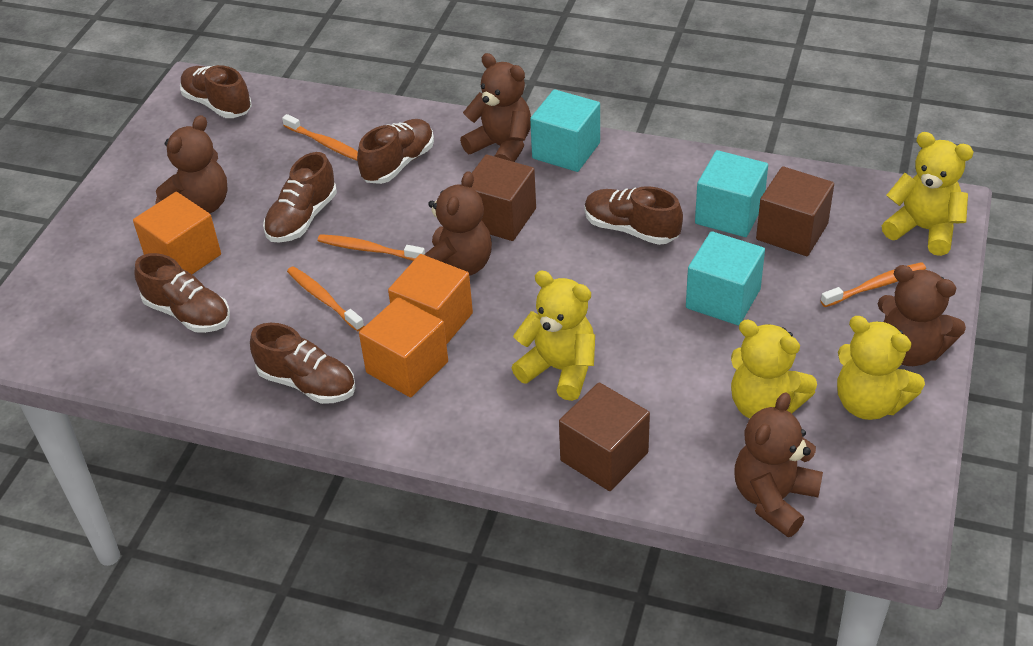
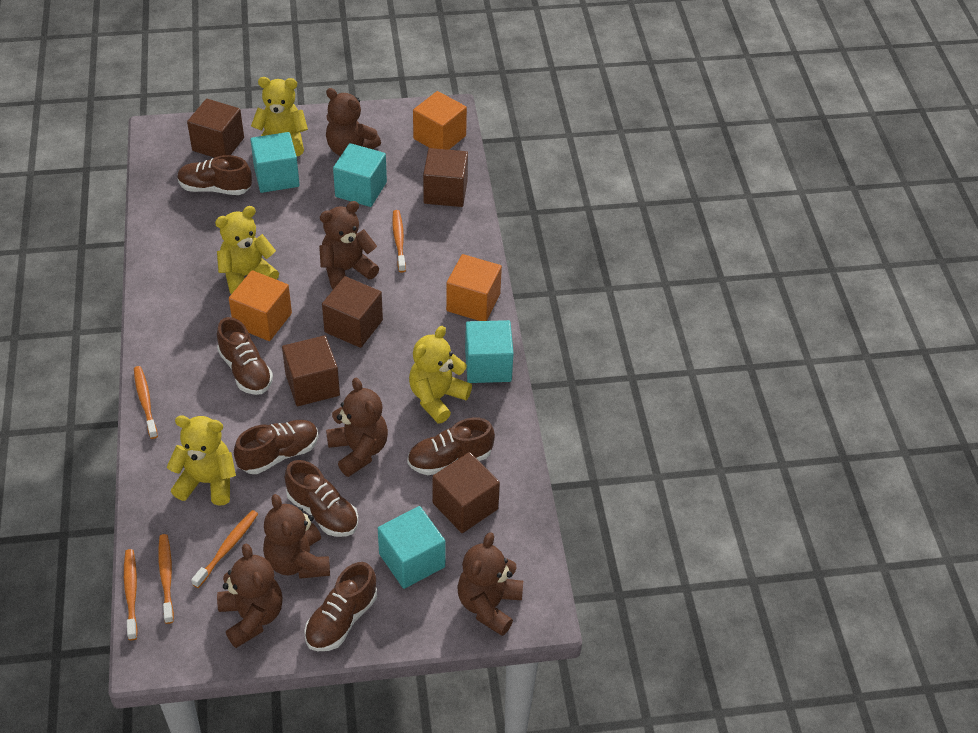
brown cube: [471,155,536,241] [559,382,650,491] [756,166,834,256] = 3 -> [187,99,244,158] [282,335,340,406] [322,276,383,348] [423,148,468,207] [432,452,500,533] = 5
brown teddy bear: [155,115,228,213] [424,171,492,276] [460,53,531,162] [734,392,823,537] [878,265,966,366] = 5 -> [217,544,283,648] [263,494,330,579] [319,201,379,289] [326,88,381,156] [326,378,388,477] [457,532,523,636] = 6
orange toothbrush: [282,114,358,161] [287,266,364,331] [317,234,425,261] [821,262,926,307] = 4 -> [124,549,138,640] [134,366,158,439] [158,534,174,624] [191,510,258,588] [392,210,406,272] = 5
turquoise cube: [530,89,600,172] [686,231,765,325] [695,150,768,237] = 3 -> [250,132,300,193] [333,143,387,207] [378,506,446,589] [465,320,514,383] = 4

